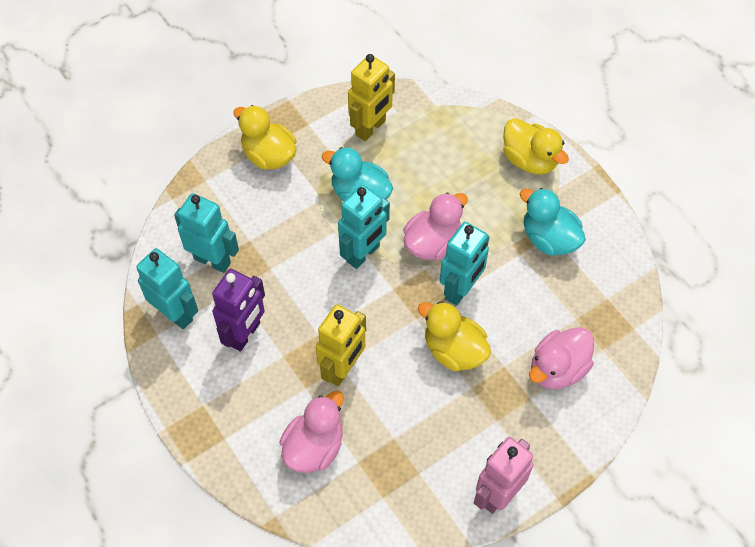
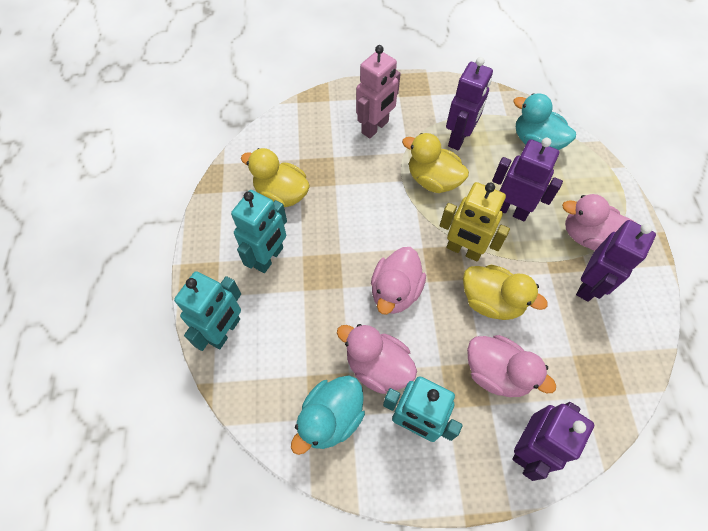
pink duck: [280,391,344,473] [403,192,468,260] [529,327,594,390] = 3 -> [337,324,417,394] [371,247,426,314] [467,335,556,397] [562,194,637,251] = 4
purple robot: [212,269,265,352] = 1 -> [446,57,493,150] [492,138,563,221] [512,402,594,481] [576,220,656,302] = 4
turquoise robot: [136,248,198,329] [174,193,239,273] [338,185,390,269] [440,222,489,306] = 4 -> [174,271,241,351] [231,190,287,273] [383,376,463,442] = 3
yellow robot: [316,304,366,386] [348,54,395,141] = 2 -> [440,182,510,262] = 1

